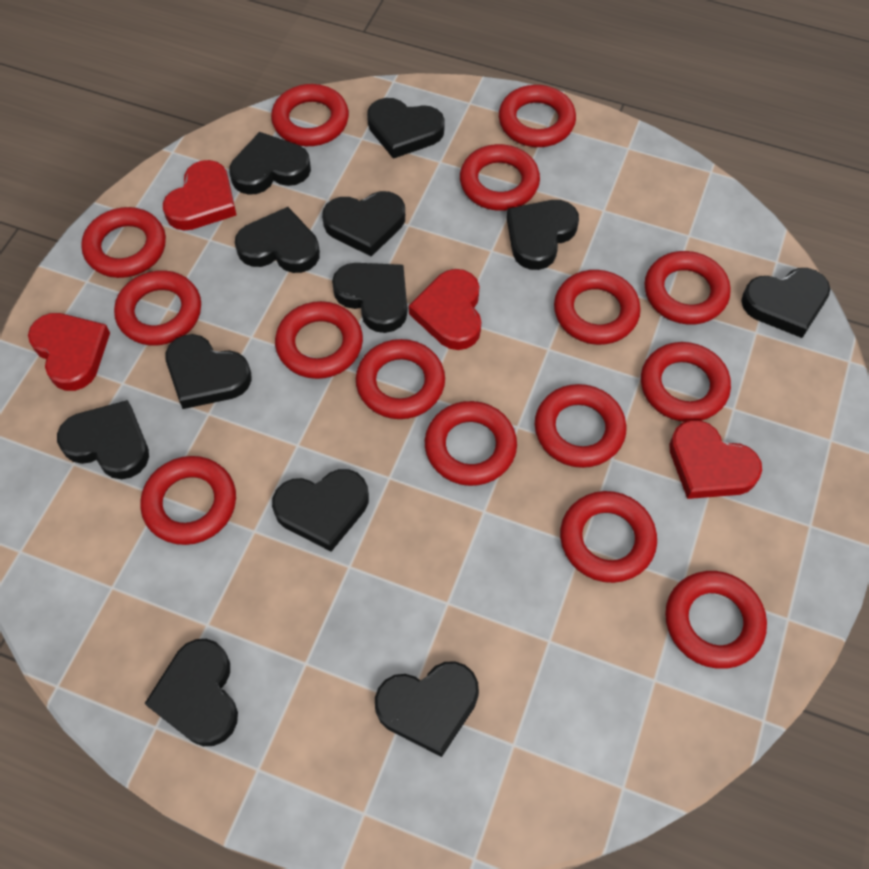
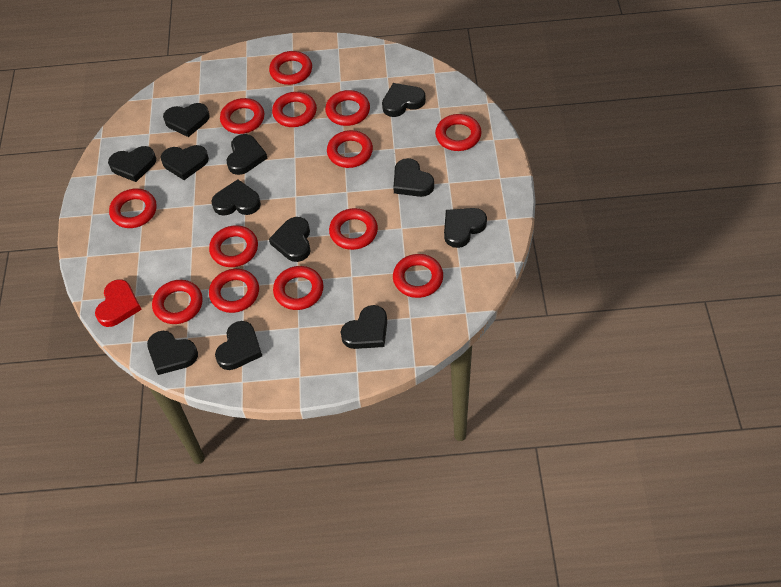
red heart: [28,313,110,391] [163,160,236,230] [409,269,481,350] [669,420,762,499] = 4 -> [95,279,142,327] = 1
red ring: [81,207,166,278] [114,270,201,345] [141,456,236,545] [271,84,349,146] [275,301,363,379] [356,339,445,419] [425,401,517,486] [460,144,540,211] [499,85,576,147] [535,384,626,468] [554,270,641,345] [560,491,657,583] [641,342,731,422] [645,251,731,325] [665,571,767,669] = 15 -> [109,188,157,228] [152,280,203,324] [209,225,258,267] [209,269,259,313] [220,98,264,134] [269,51,312,85] [272,92,317,127] [273,266,324,310] [325,90,370,126] [327,130,373,168] [329,208,378,250] [393,254,443,298] [435,114,482,151] = 13

